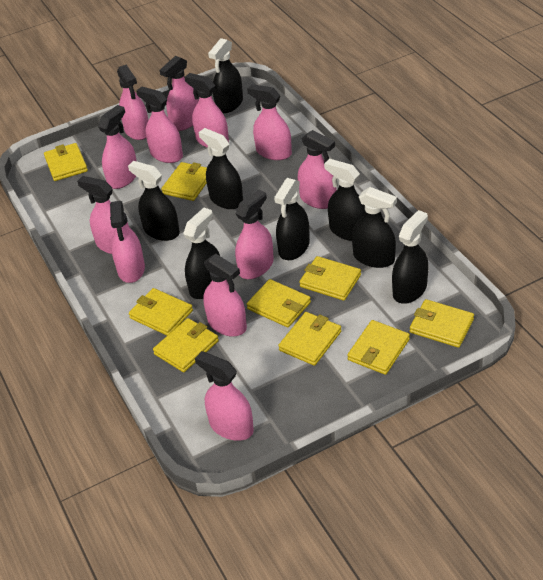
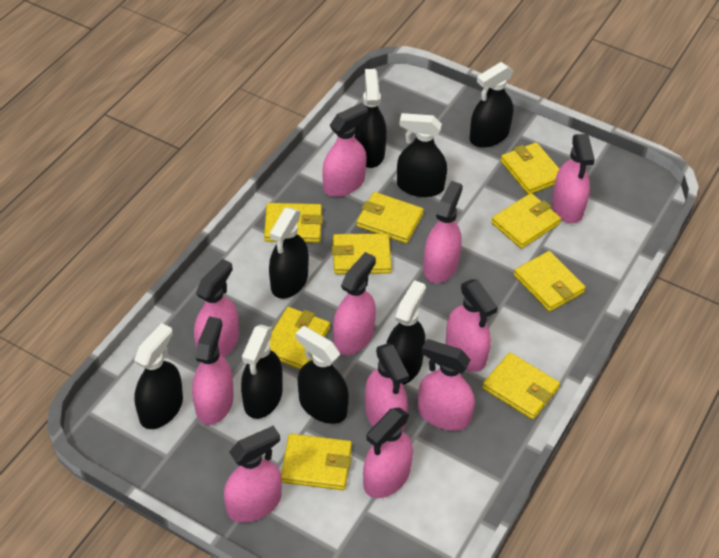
pink spray bottle: [77,176,129,254] [98,105,137,189] [110,201,145,283] [117,65,148,140] [136,87,183,163] [160,56,199,131] [185,73,229,148] [195,351,254,441] [203,254,247,337] [235,189,274,279] [247,84,292,160] [298,130,336,209] = 12 -> [192,316,234,425] [194,259,239,358] [224,425,282,523] [322,103,368,197] [333,252,376,355] [363,407,413,498] [365,343,409,432] [418,339,475,431] [423,181,463,283] [446,279,498,372] [552,134,595,224] = 11

